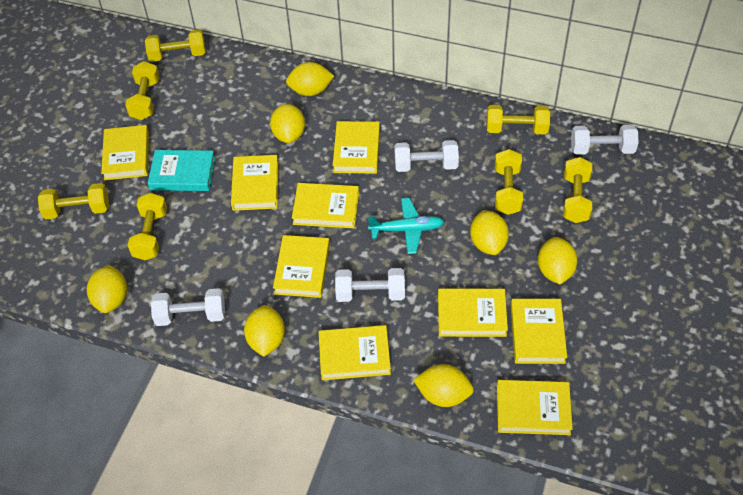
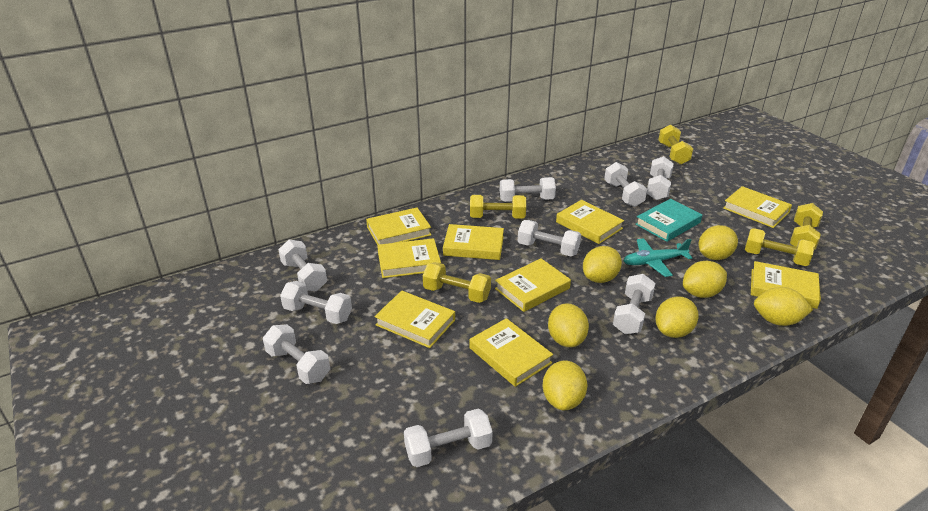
white dumbbell: [151,288,225,326] [335,268,405,302] [394,140,459,172] [571,125,639,155] = 4 -> [263,324,330,384] [278,239,327,291] [280,281,352,324] [404,409,493,467] [500,177,556,202] [518,220,581,256] [604,162,647,207] [613,274,656,334] [647,156,674,200] = 9
yellow dumbbell: [38,183,109,219] [125,61,159,120] [128,193,167,260] [145,29,206,62] [487,105,550,134] [495,149,523,215] [563,157,592,223] = 7 -> [423,262,491,303] [470,195,526,219] [658,124,693,165] [745,228,815,266] [790,203,823,250] = 5

